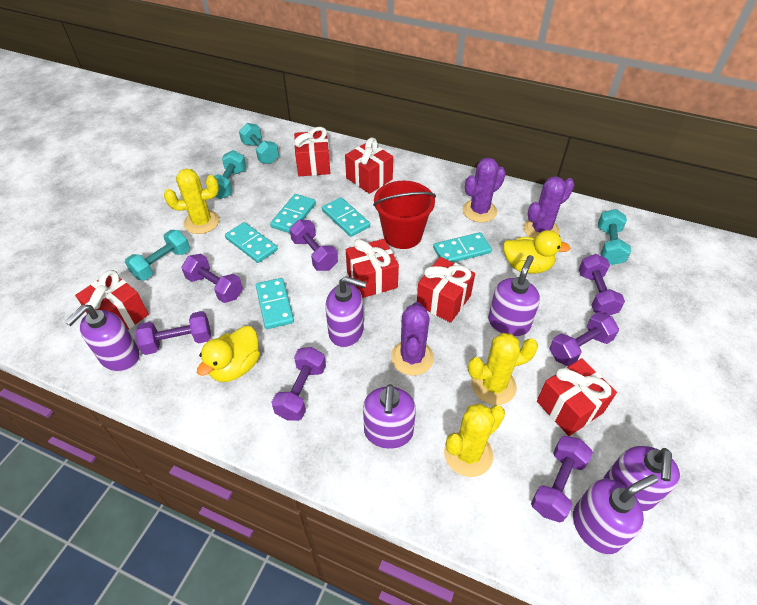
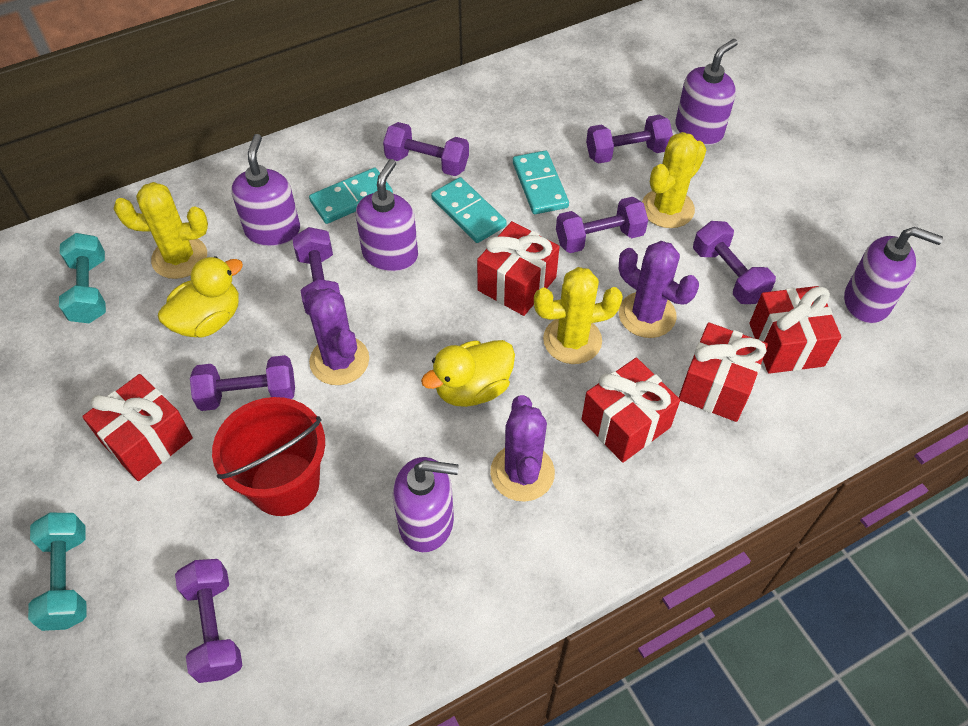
purple soap dispenser: [65,305,140,371] [325,276,367,347] [363,384,416,449] [488,255,540,337] [573,474,658,554] [603,446,680,511] = 6 -> [231,134,300,246] [356,159,418,272] [393,457,459,552] [675,39,738,145] [844,227,943,324] = 5
red gift: [75,270,149,329] [294,127,330,176] [345,138,393,194] [346,239,399,298] [417,257,475,323] [537,358,617,436] = 6 -> [82,374,193,481] [477,221,560,316] [581,358,680,463] [679,322,768,422] [749,286,841,374] = 5
turquoise domino: [225,222,278,263] [256,278,294,329] [270,194,316,233] [322,197,370,237] [433,232,492,262] = 5 -> [309,168,393,224] [431,177,507,243] [513,150,569,214] = 3
turquoise dumbbell: [125,230,190,281] [214,150,247,199] [239,123,279,164] [598,209,631,265] = 4 -> [28,513,87,631] [59,233,106,323] = 2

